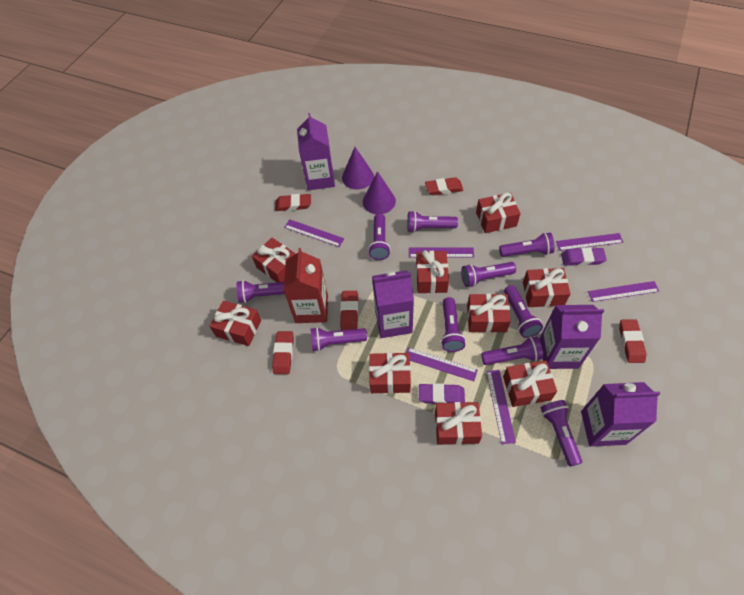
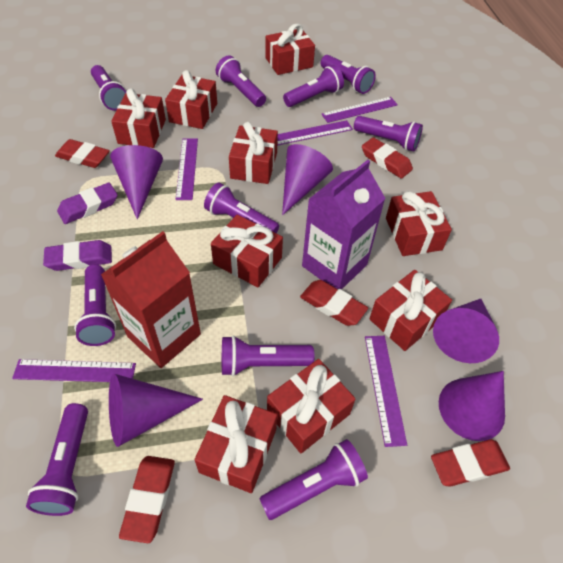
purple carton: [297,113,335,190] [372,270,414,338] [539,305,604,369] [581,382,660,447] = 4 -> [302,160,386,290] = 1
purple cone: [342,147,374,189] [363,171,396,214] = 2 -> [109,374,203,447] [110,145,163,219] [282,144,333,215] [433,299,499,363] [439,371,505,441] = 5
purple ruler: [284,219,344,247] [406,347,478,381] [409,247,474,258] [486,370,516,444] [556,233,623,251] [588,281,659,302] = 6 -> [12,359,136,382] [176,138,198,200] [277,120,353,146] [321,97,398,123] [365,336,407,447] = 5

